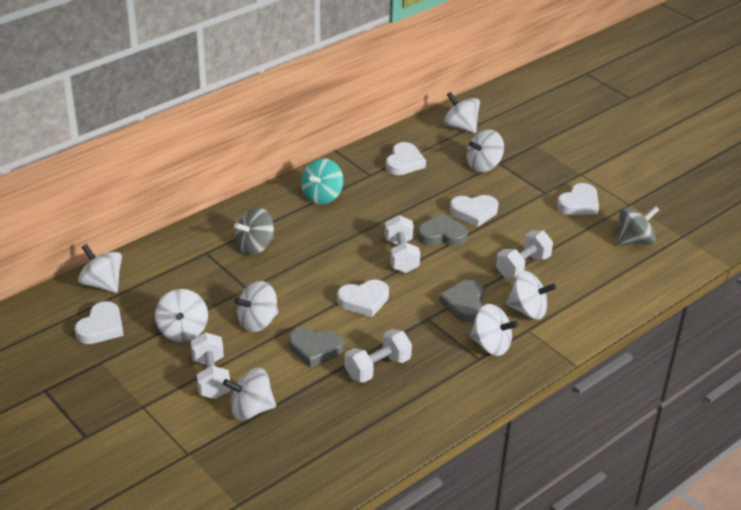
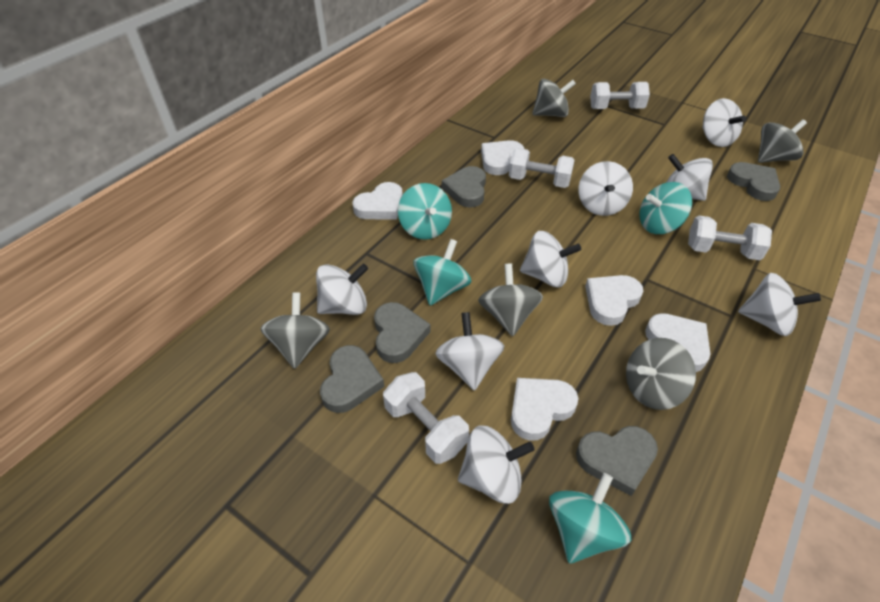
grey heart: [289,328,344,368] [417,214,468,246] [439,280,484,322] = 3 -> [320,345,384,413] [374,302,431,363] [442,166,486,207] [576,426,658,496] [727,162,780,201] = 5
grey spinning top: [234,208,274,255] [617,206,659,245] = 2 -> [260,292,330,369] [478,263,543,336] [532,79,576,117] [626,338,696,410] [758,119,807,163] = 5
turquoise spinning top: [301,158,343,204] = 1 -> [398,183,452,240] [414,239,471,306] [549,473,631,564] [640,182,692,234] = 4

